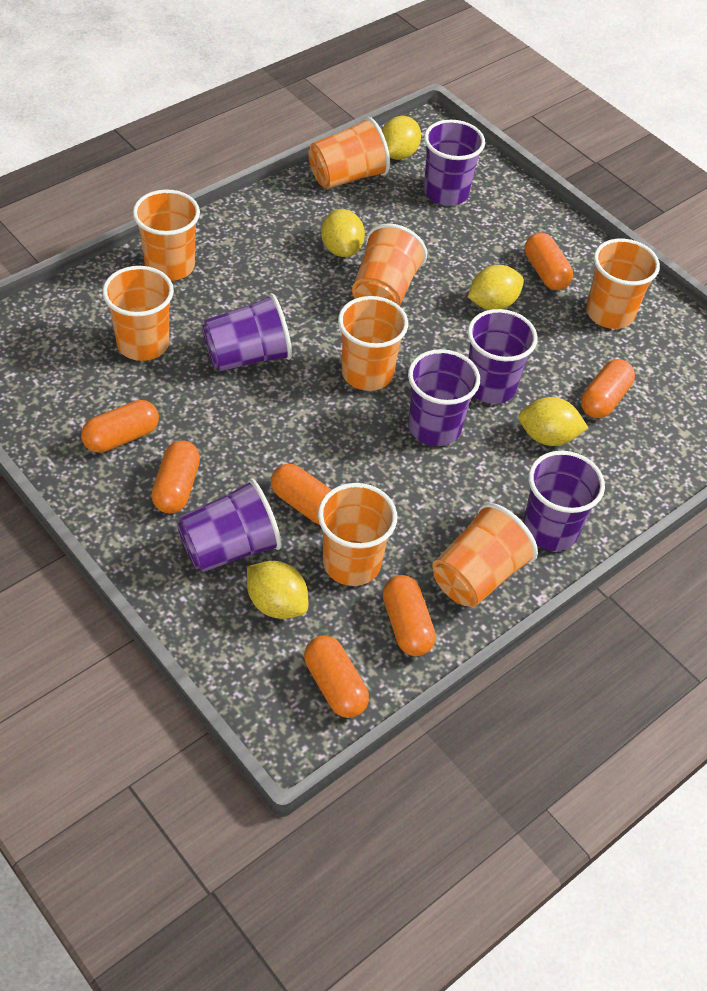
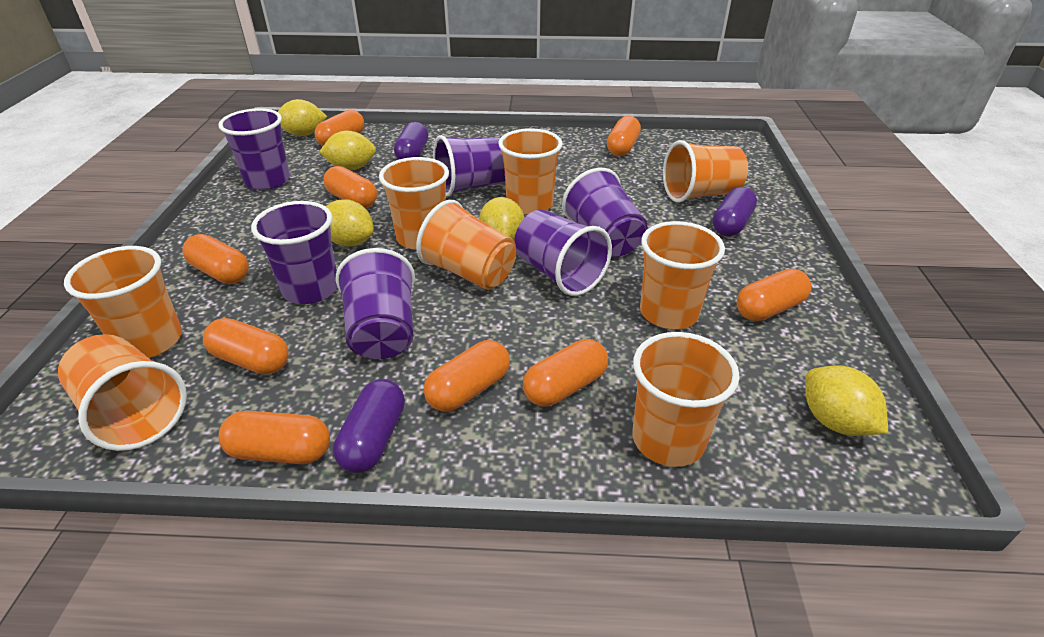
orange capsule: [81,400,159,453] [151,440,200,513] [271,464,331,525] [304,635,369,718] [383,575,436,656] [525,232,573,290] [581,359,635,418] = 7 -> [182,234,249,284] [203,318,289,375] [218,411,330,464] [315,110,364,146] [323,166,377,208] [424,340,510,412] [523,339,608,406] [607,116,641,156] [737,269,812,321] = 9
purple capsule: none = 0 -> [333,379,405,473] [394,122,428,160] [713,187,757,236] = 3

